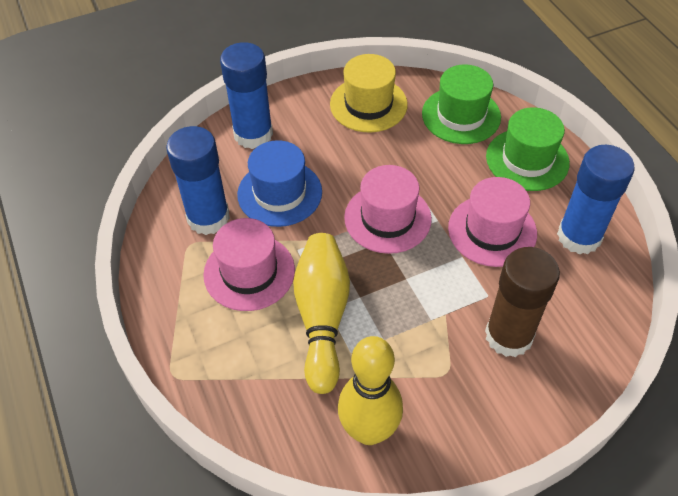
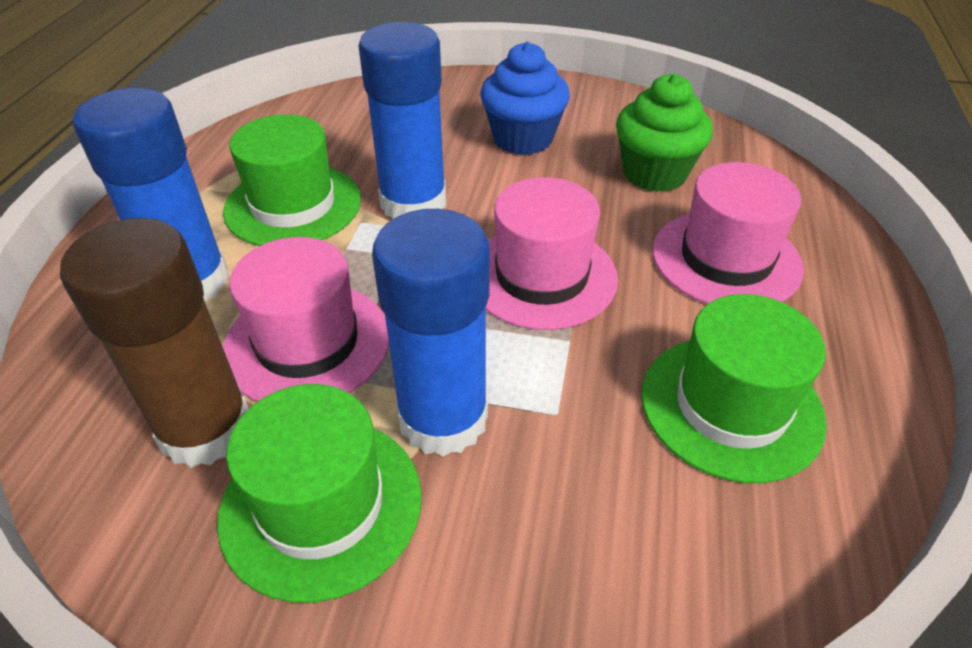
blue cupcake: none = 0 -> [480,42,570,155] = 1
blue hat: [237,140,322,227] = 1 -> none = 0
green cupcake: none = 0 -> [616,73,713,192] = 1
green hat: [422,64,501,144] [486,107,570,191] = 2 -> [217,384,422,603] [223,114,361,246] [641,294,827,483] = 3
yellow bowling pin: [293,233,350,394] [338,336,403,445] = 2 -> none = 0
yellow hat: [330,54,408,133] = 1 -> none = 0

